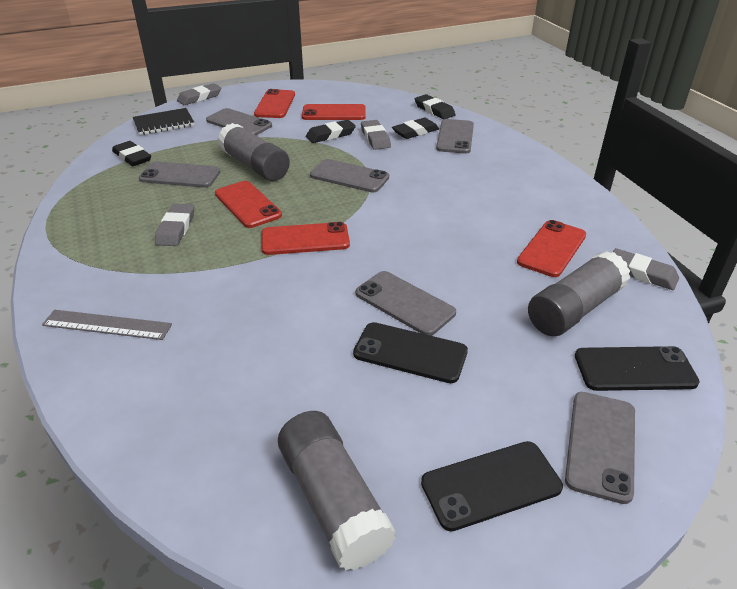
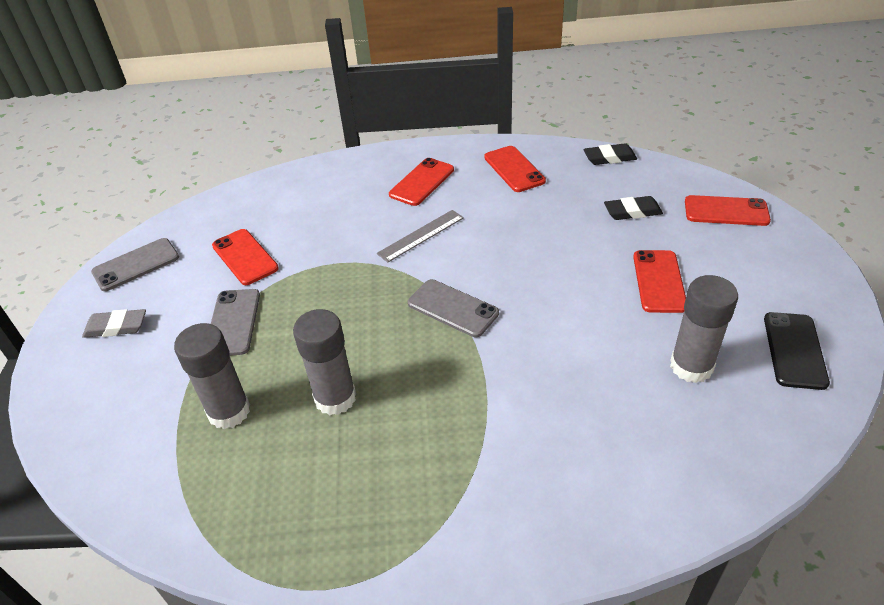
black eraser: [112,141,151,166] [306,120,356,143] [392,118,439,139] [415,94,456,120] = 4 -> [584,143,637,165] [604,196,663,220] = 2
black notebook: [133,108,194,135] = 1 -> none = 0
black phone: [353,322,468,383] [421,441,563,531] [575,346,700,391] = 3 -> [764,312,830,390] = 1
grey eraser: [155,204,194,246] [177,83,221,105] [361,120,391,150] [613,248,679,290] = 4 -> [82,309,146,338] = 1
grey phone: [139,161,221,188] [206,108,272,135] [310,159,389,192] [356,271,456,336] [436,119,474,154] [565,392,635,504] = 6 -> [91,238,179,291] [211,289,260,356] [408,279,499,337] = 3

